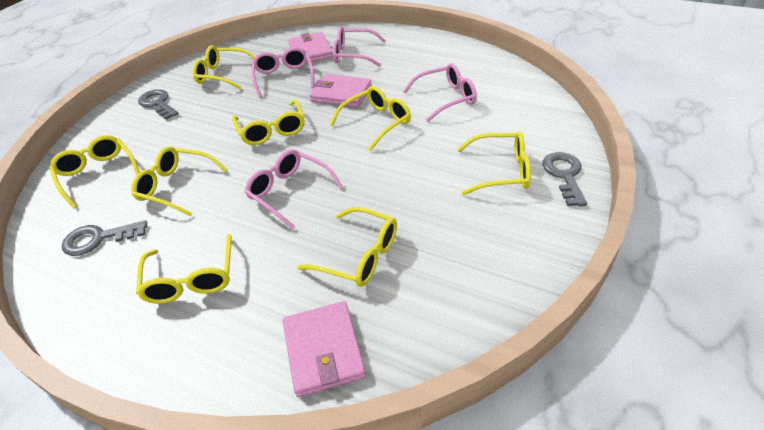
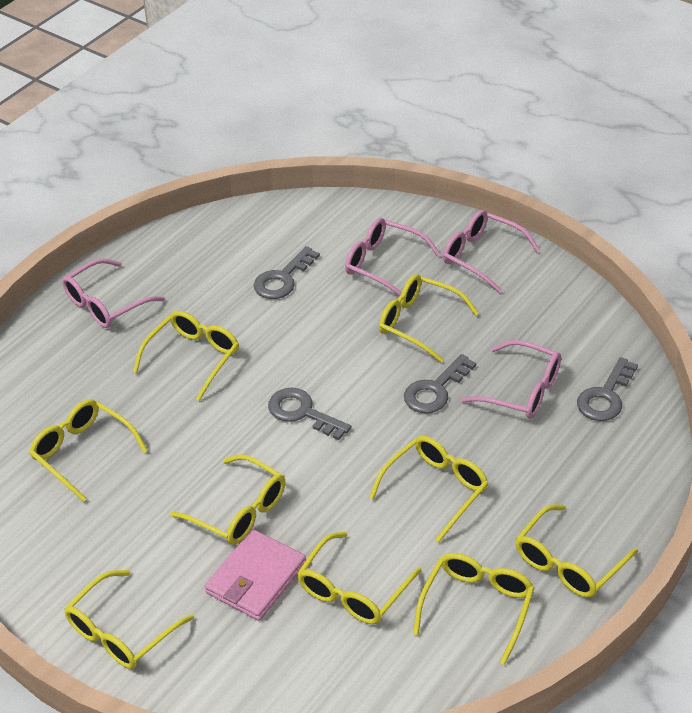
grey key: [62,220,147,256] [138,89,179,120] [542,152,587,207] = 3 -> [254,246,320,299] [268,388,352,440] [404,354,476,413] [577,357,638,421] = 4
pink wallet: [283,301,366,397] [288,32,333,63] [309,74,372,107] = 3 -> [205,529,306,621] = 1
yellow glasses: [49,135,140,209] [131,146,228,216] [136,234,232,304] [193,45,255,90] [232,100,305,145] [297,207,397,287] [330,86,411,151] [457,131,531,195] = 8 -> [29,399,148,502] [64,570,194,669] [133,311,239,401] [170,454,285,545] [297,532,421,624] [369,436,489,542] [379,274,479,362] [413,553,534,665] [516,504,638,598] = 9

